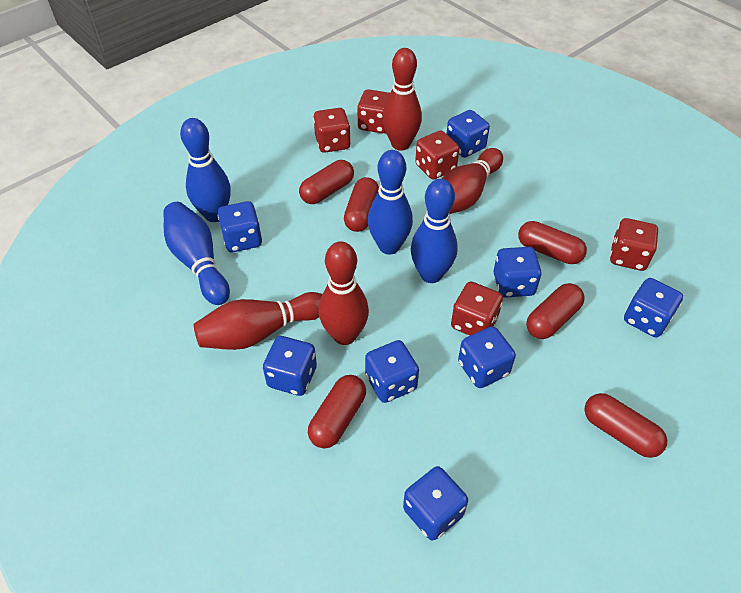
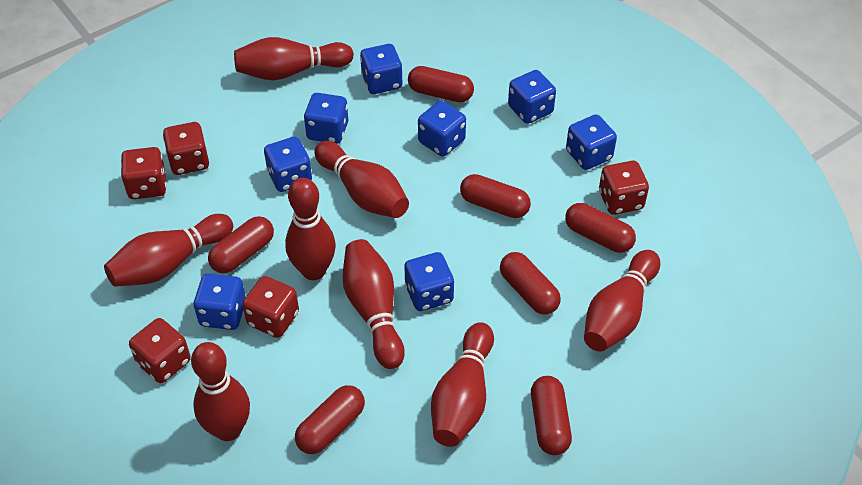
blue bowling pin: [164,202,230,305] [180,118,230,222] [368,150,413,255] [411,179,458,283] = 4 -> none = 0
red bowling pin: [193,292,322,350] [319,241,369,345] [382,48,422,151] [442,148,503,214] = 4 -> [104,214,233,287] [191,342,250,441] [234,37,354,80] [285,178,336,280] [314,141,409,218] [343,239,405,369] [431,322,494,447] [584,250,660,352] = 8
red capsule: [299,160,354,204] [308,375,366,448] [344,177,379,232] [518,221,587,264] [526,283,585,339] [584,393,667,458] = 6 -> [208,216,274,273] [295,385,365,454] [408,66,474,102] [460,174,531,218] [500,252,561,314] [531,376,572,455] [565,203,636,253] = 7

